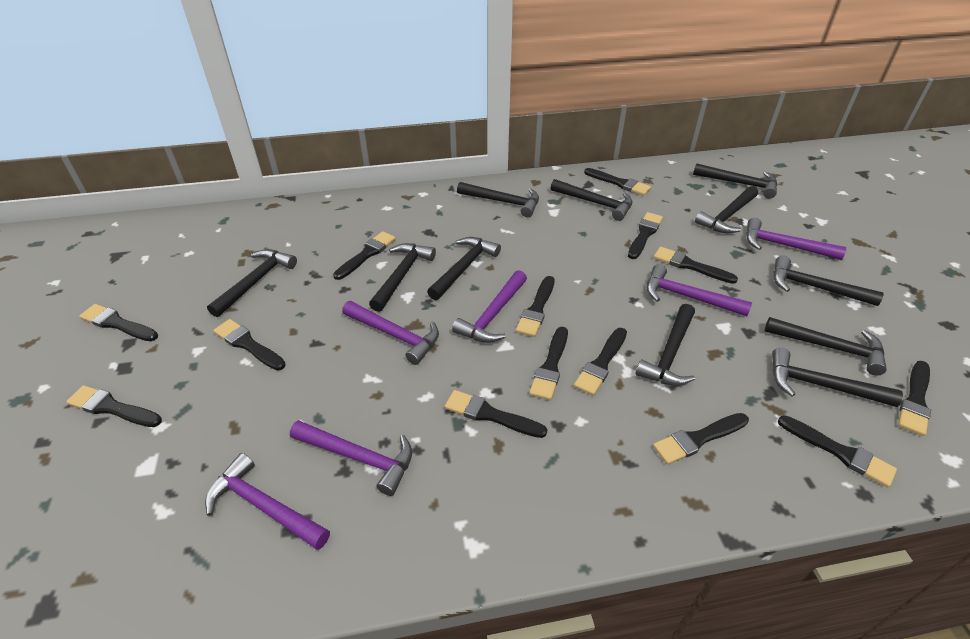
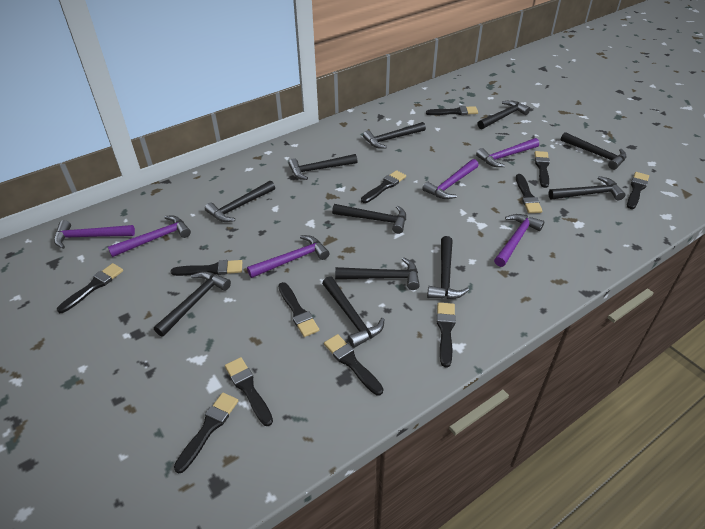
black brush: [66,385,162,427] [79,304,158,341] [213,319,286,370] [333,231,396,280] [445,390,547,438] [516,276,555,337] [529,327,568,400] [574,328,627,395] [584,168,651,196] [628,212,663,259] [653,413,749,465] [654,247,738,284] [778,415,897,487] [898,361,931,436] = 14 -> [57,263,123,313] [171,260,242,276] [174,393,238,473] [225,357,273,426] [278,282,319,337] [324,334,383,395] [361,170,406,203] [426,106,478,115] [437,302,456,368] [516,174,542,213] [535,151,550,188] [627,172,649,209] = 12

